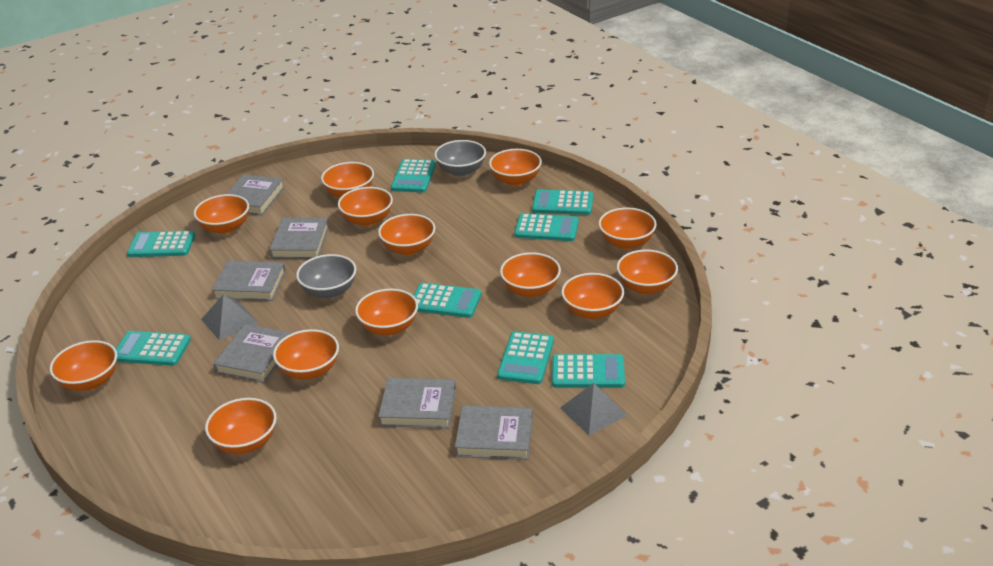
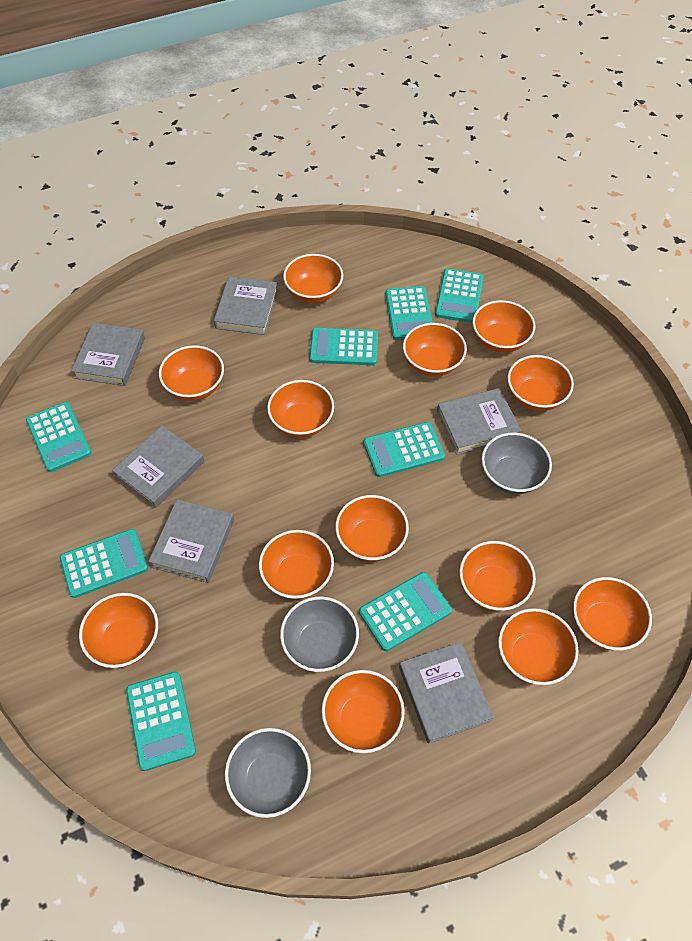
grey bowl: [296,254,356,298] [434,140,486,177] = 2 -> [225,728,311,818] [280,597,359,672] [482,433,552,494] = 3
grey pyramid: [201,294,258,340] [560,383,628,435] = 2 -> none = 0

